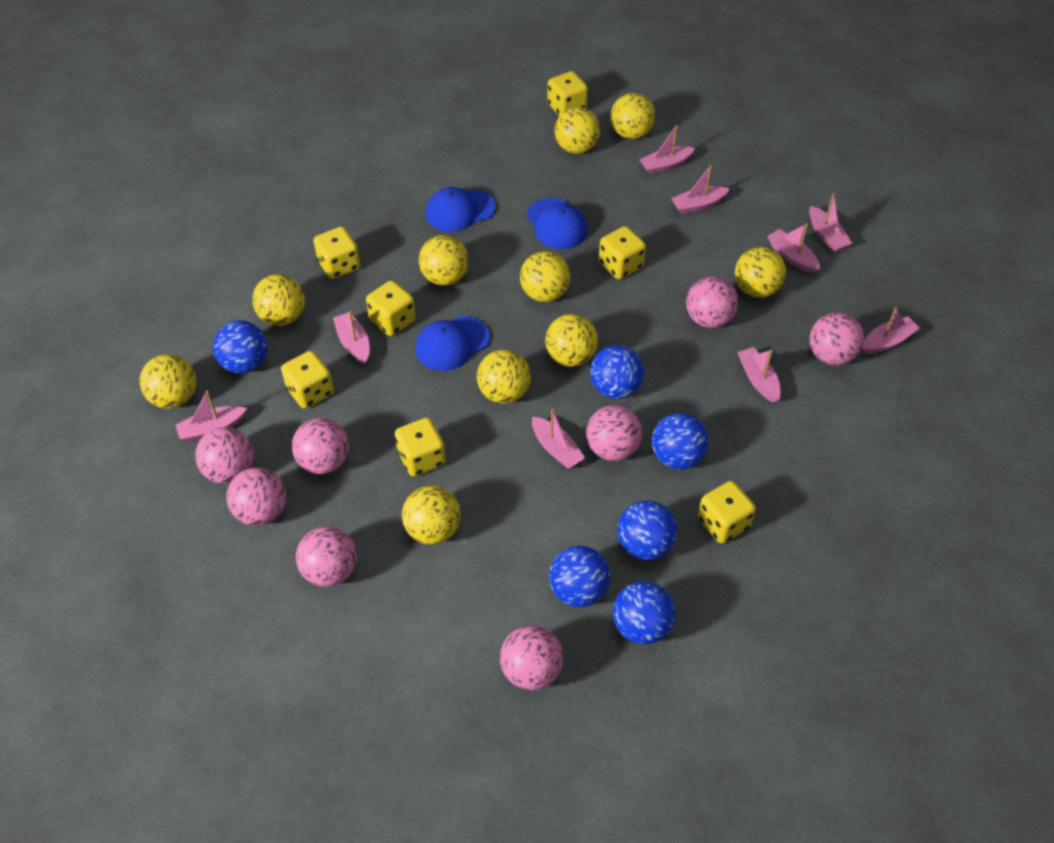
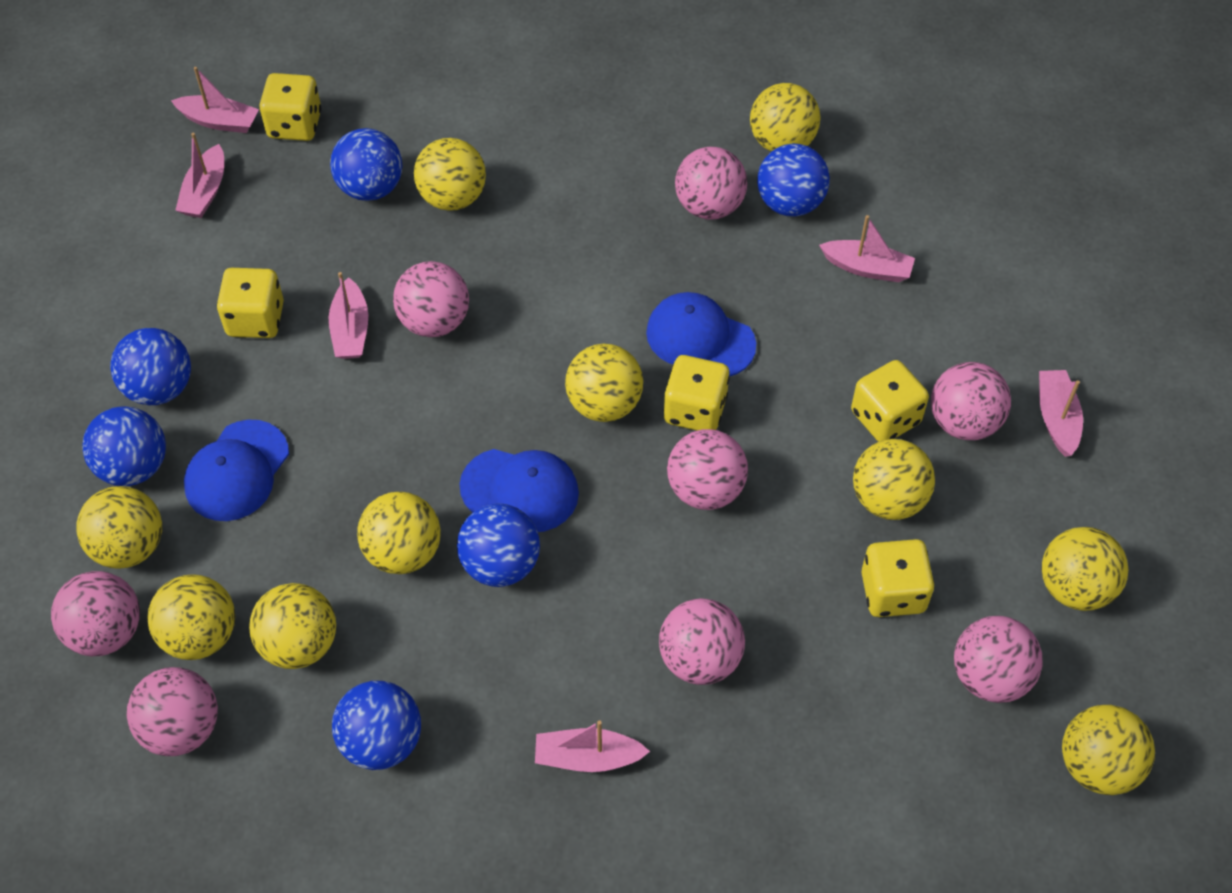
pink boat: [175,391,247,442] [333,312,370,364] [532,409,585,469] [640,125,695,174] [671,165,730,214] [737,347,781,403] [767,223,820,273] [809,193,852,252] [862,307,920,353] = 9 -> [171,67,259,133] [175,133,224,218] [329,272,368,359] [535,720,650,772] [819,215,915,282] [1039,370,1083,457] = 6
yellow dice: [281,351,334,409] [313,227,360,279] [366,280,416,336] [395,418,446,476] [547,71,588,116] [599,226,646,279] [698,481,756,543] = 7 -> [217,268,284,338] [260,73,321,141] [663,355,730,431] [851,360,929,442] [862,539,934,617] = 5

